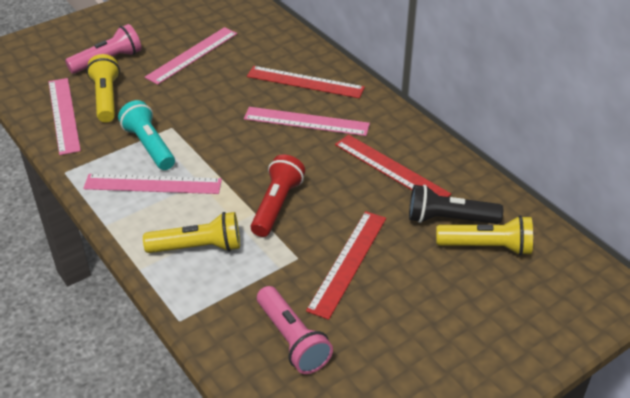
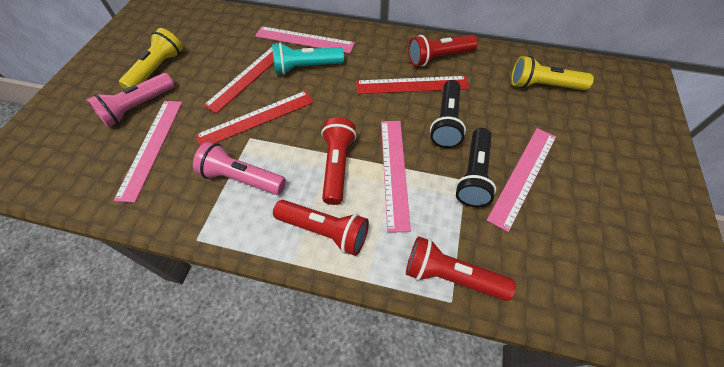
black flashlight: [409,185,503,224] = 1 -> [430,80,466,148] [455,128,496,207] = 2
red flashlight: [251,154,305,237] = 1 -> [273,200,369,256] [321,117,357,205] [406,236,516,301] [408,35,478,66] = 4
yellow flashlight: [86,54,120,123] [143,212,240,253] [437,215,533,256] = 3 -> [119,28,183,89] [511,56,594,90] = 2

